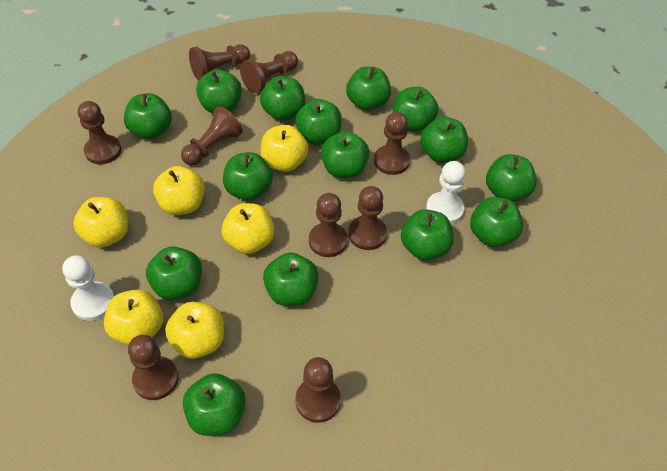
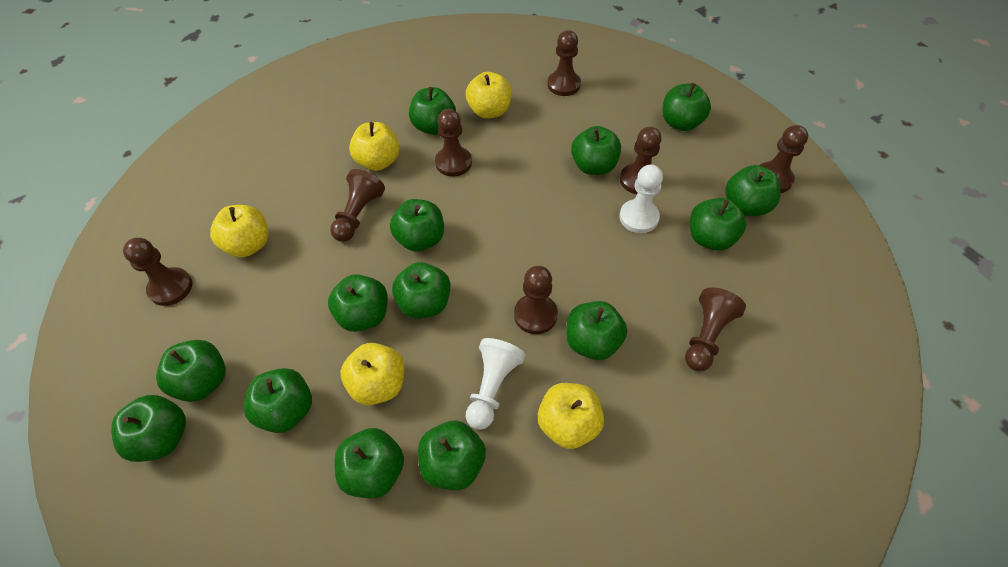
brown pawn: [78,101,121,164] [128,335,178,400] [181,106,243,166] [189,44,250,80] [240,51,298,93] [295,357,341,423] [309,193,348,257] [348,186,387,250] [374,112,410,175] = 9 -> [123,238,192,306] [330,169,385,242] [435,109,472,176] [514,266,558,334] [547,30,581,96] [620,126,662,194] [685,287,746,371] [759,125,808,193] = 8
green apple: [124,93,172,139] [146,246,202,300] [183,373,246,436] [196,69,242,113] [223,152,273,201] [260,76,305,121] [263,252,319,306] [295,99,342,145] [321,131,369,178] [346,66,391,111] [393,87,439,132] [401,209,453,260] [420,117,468,163] [470,197,523,247] [486,154,537,202] = 15 -> [111,395,186,462] [156,340,226,402] [244,368,312,433] [328,274,388,332] [334,428,404,498] [390,199,444,252] [392,262,451,318] [409,87,456,135] [418,421,486,490] [566,301,627,360] [571,126,621,175] [662,83,711,131] [690,198,746,251] [725,165,781,216] = 14
yellow apple: [73,197,128,248] [104,289,163,345] [153,166,205,215] [165,302,224,359] [222,203,275,254] [260,125,309,172] = 6 -> [210,205,269,257] [341,343,405,405] [349,122,400,171] [466,72,511,119] [538,383,604,449] = 5

